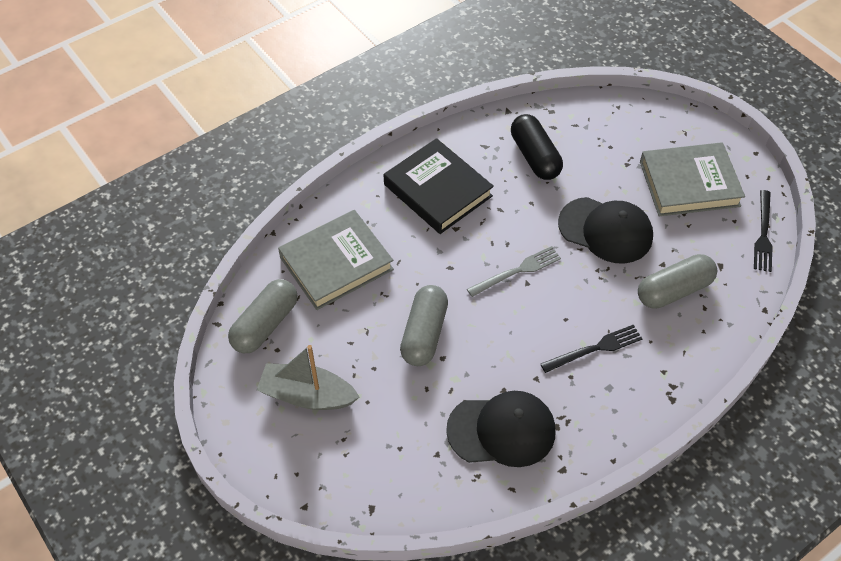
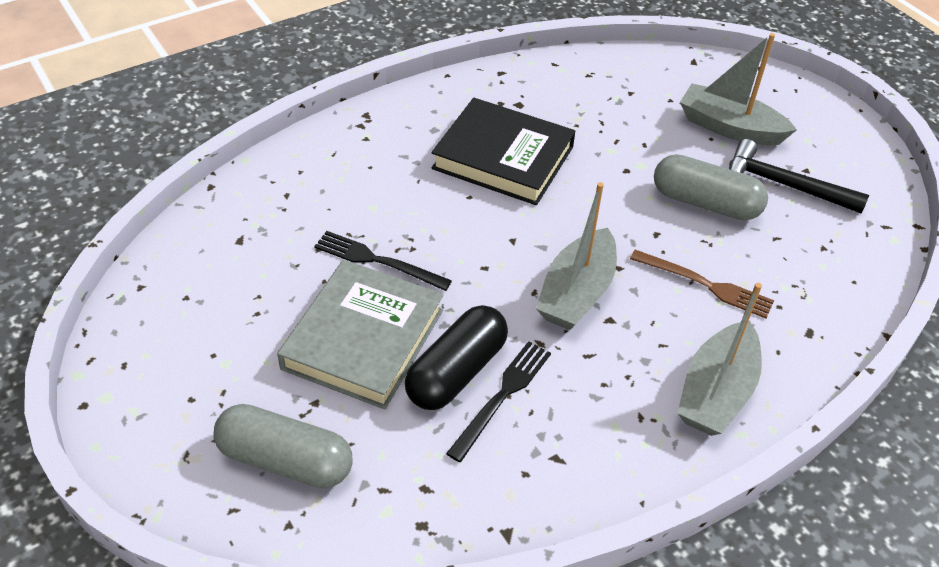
black cap: [446,391,555,467] [558,197,653,264] = 2 -> none = 0
black hammer: none = 0 -> [729,139,869,214] = 1
brown fork: none = 0 -> [630,250,774,319] = 1
grey boat: [257,345,359,410] = 1 -> [536,182,617,330] [677,283,762,436] [680,33,797,146] = 3
grey book: [278,210,394,310] [640,142,745,216] = 2 -> [277,260,443,409] = 1
grey capsule: [228,279,297,353] [400,285,448,366] [638,254,717,309] = 3 -> [213,404,353,488] [654,154,768,220] = 2
grey fork: [467,246,561,297] = 1 -> none = 0

